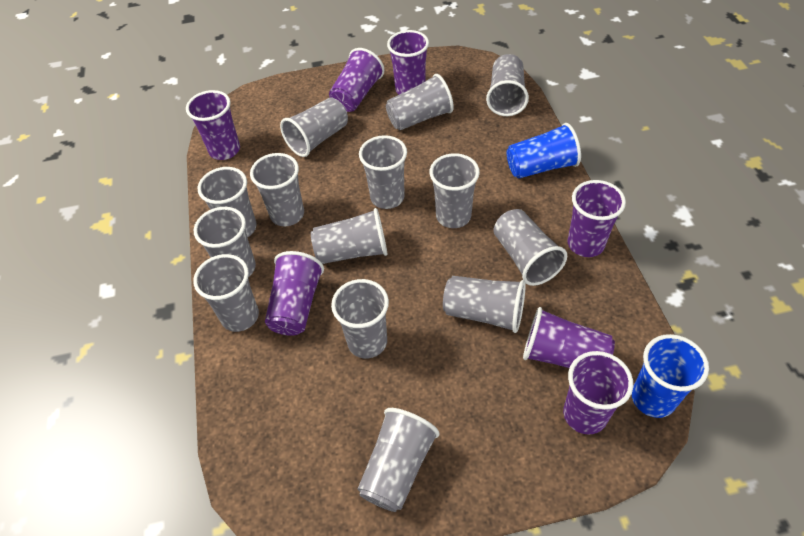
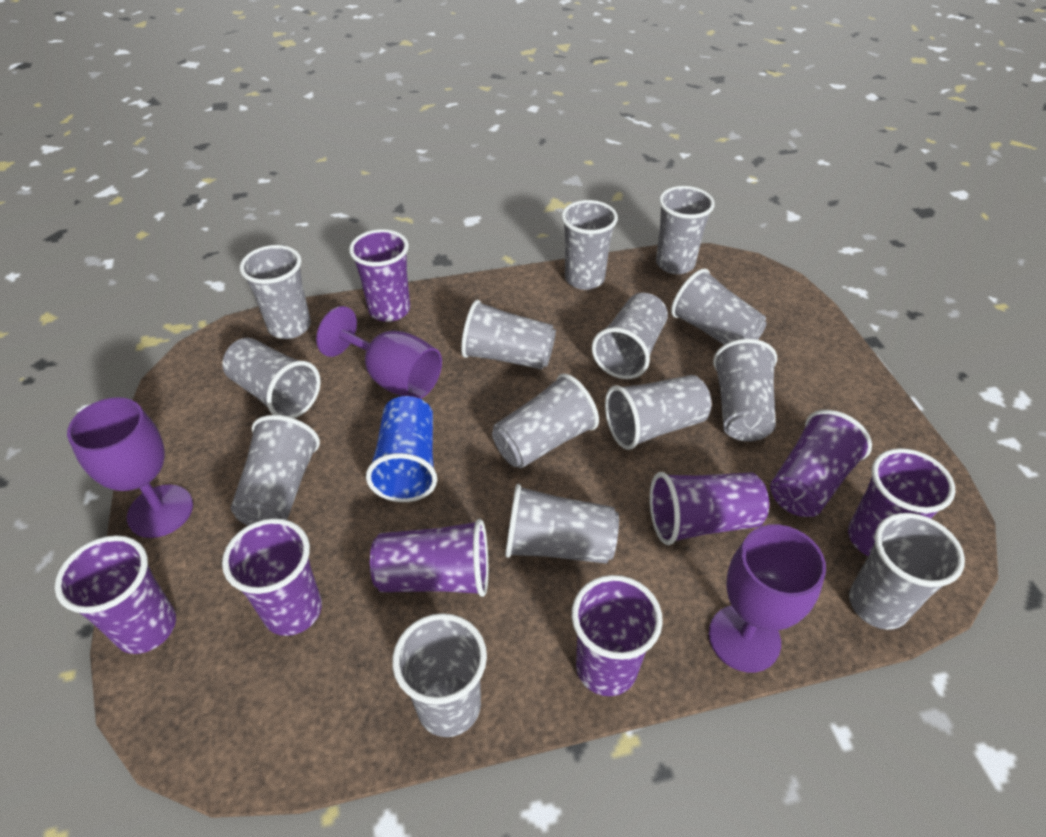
blue cup: [507,123,581,179] [632,334,709,418] = 2 -> [366,396,437,502] = 1
purple cup: [186,90,240,160] [265,251,324,336] [329,48,384,112] [387,30,429,95] [523,307,615,368] [563,351,633,434] [568,180,626,257] = 7 -> [55,535,176,654] [222,518,322,636] [349,229,410,322] [370,519,488,597] [572,575,663,696] [650,472,769,545] [770,410,872,517] [848,448,955,556] = 8
purple goblet: none = 0 -> [67,397,193,538] [316,306,442,399] [709,525,826,672] = 3

